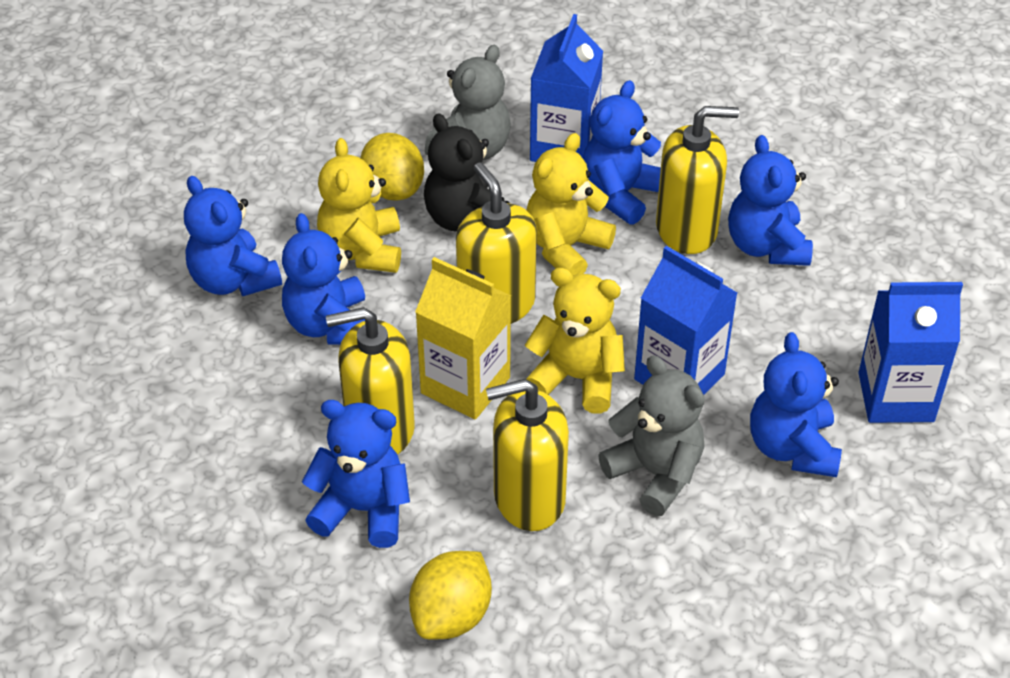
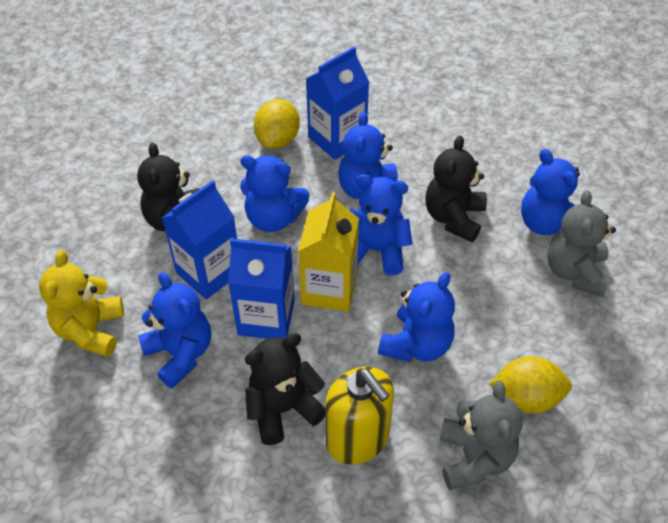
black teddy bear: [424,113,509,231] = 1 -> [137,143,199,231] [245,333,326,445] [425,136,487,242] = 3
yellow soap dispenser: [326,307,415,454] [456,163,537,324] [486,379,569,531] [656,106,739,254] = 4 -> [325,367,394,465] = 1
yellow teddy bear: [317,138,401,273] [525,267,625,414] [527,133,616,275] = 3 -> [39,250,124,357] = 1

